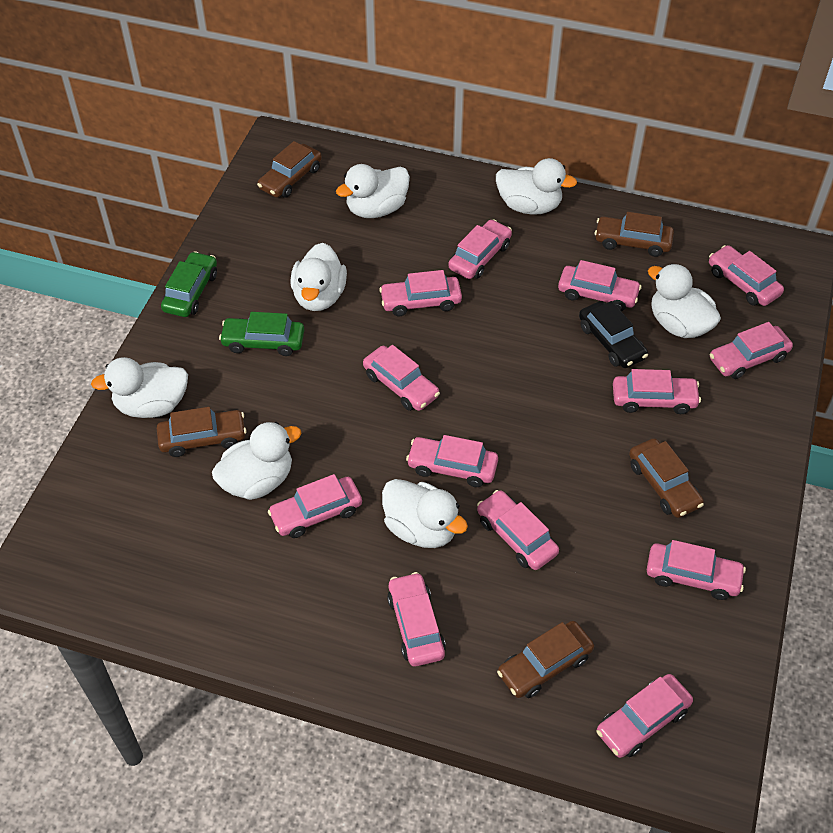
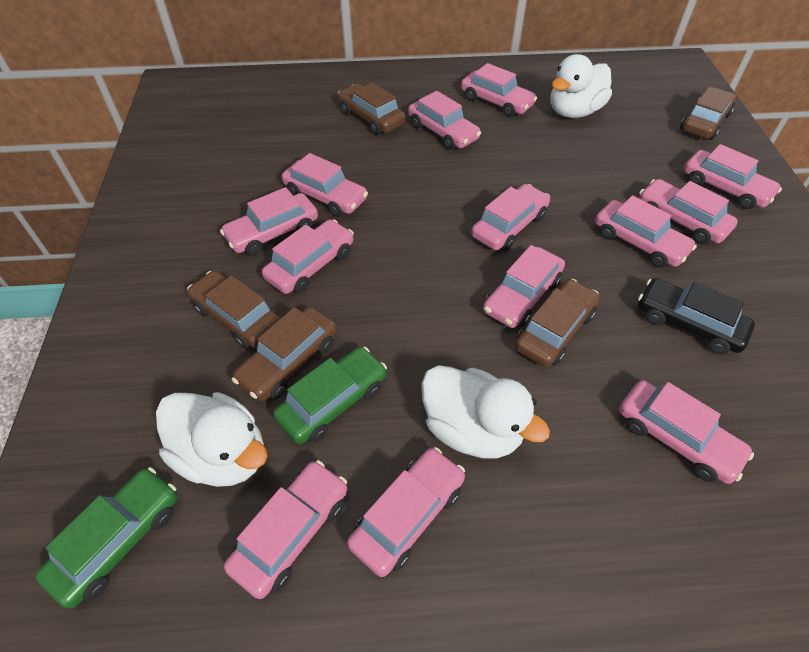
white duck: [91,357,188,418] [212,422,302,500] [290,243,347,311] [336,164,410,218] [382,479,468,548] [496,158,577,215] [648,264,721,338] = 7 -> [156,392,268,487] [421,365,550,459] [550,54,612,118] = 3

